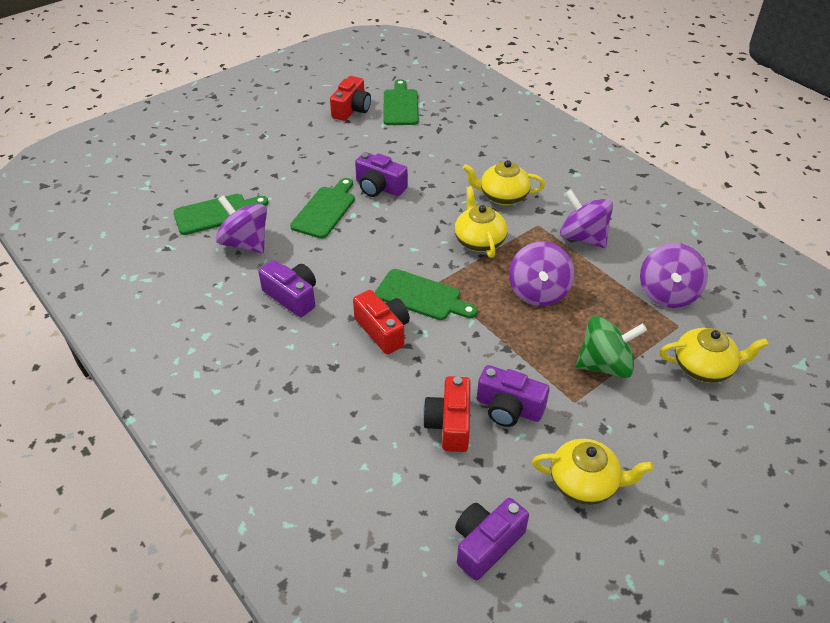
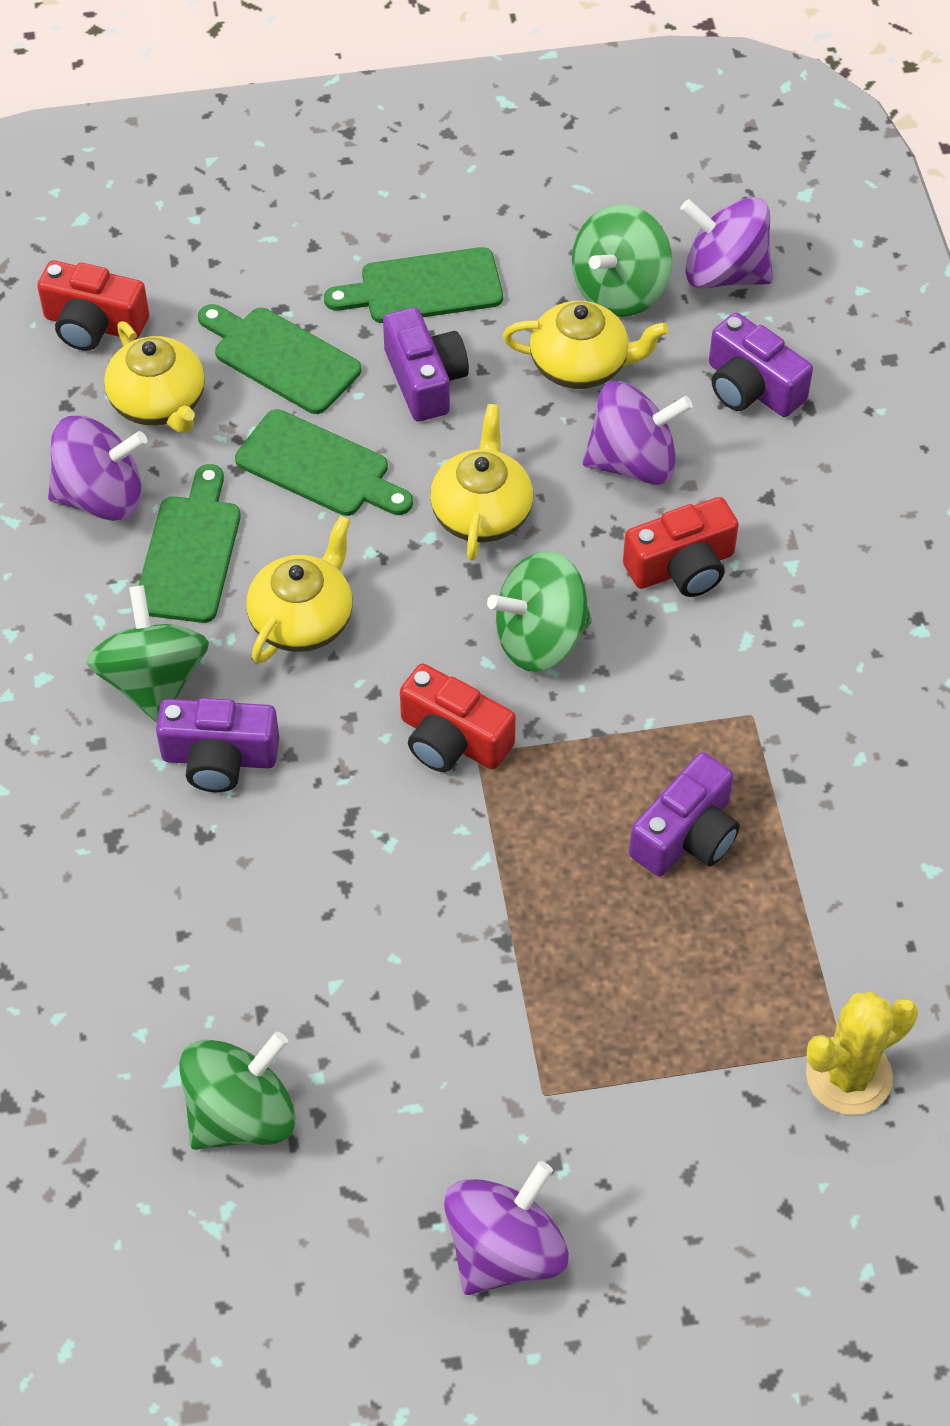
green spinning top: [576,316,647,378] = 1 -> [86,585,209,723] [179,1032,296,1150] [487,551,592,672] [572,204,672,317] = 4
yellow cactus: none = 0 -> [806,992,918,1115] = 1

